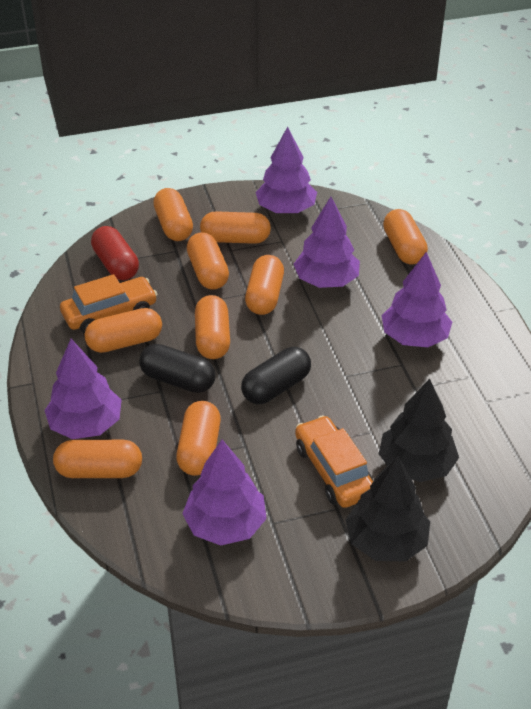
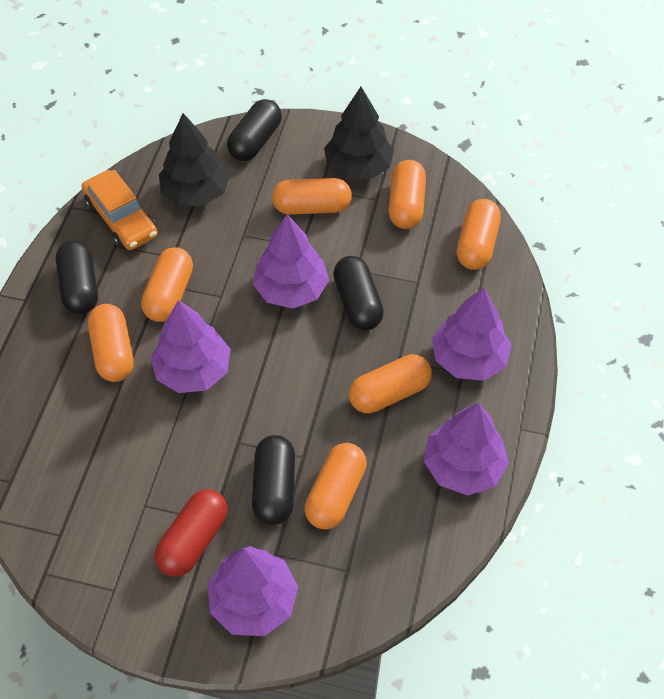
black capsule: [139,344,215,393] [241,347,311,404] = 2 -> [56,240,98,314] [227,99,282,161] [252,435,295,525] [333,256,384,331] = 4
orange capsule: [53,440,142,478] [84,308,162,353] [153,188,193,241] [176,401,221,476] [187,232,229,290] [195,295,230,359] [200,211,271,244] [245,255,284,315] [383,209,428,265] = 9 -> [88,304,134,382] [141,247,193,322] [272,178,352,215] [305,443,367,529] [349,354,432,413] [389,160,426,229] [457,199,501,270] = 7
orange car: [60,274,157,333] [295,415,373,508] = 2 -> [81,170,158,250] = 1

